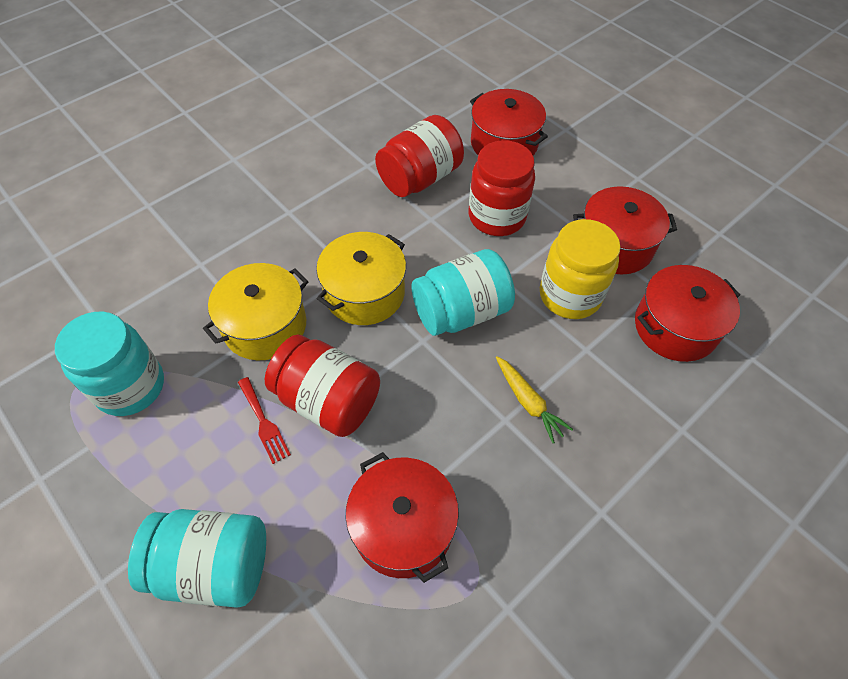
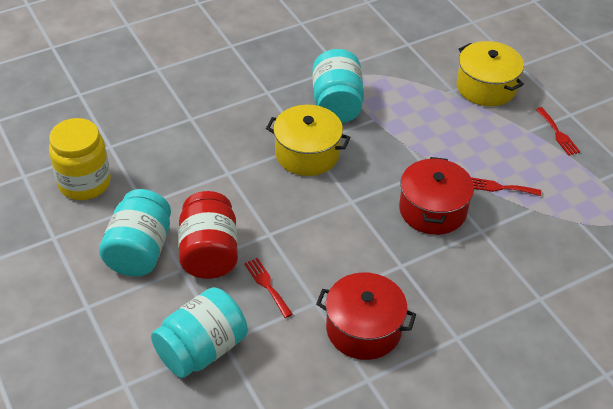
red fork: [238,377,291,464] = 1 -> [244,258,293,318] [471,177,541,196] [536,107,580,156] = 3
red jar: [265,335,380,437] [375,115,464,197] [469,140,535,236] = 3 -> [179,191,238,279] = 1
red pot: [346,452,459,583] [470,89,548,156] [573,186,677,274] [635,265,740,362] = 4 -> [316,272,416,360] [399,157,474,235] = 2
yellow carrot: [496,356,573,443] = 1 -> none = 0

